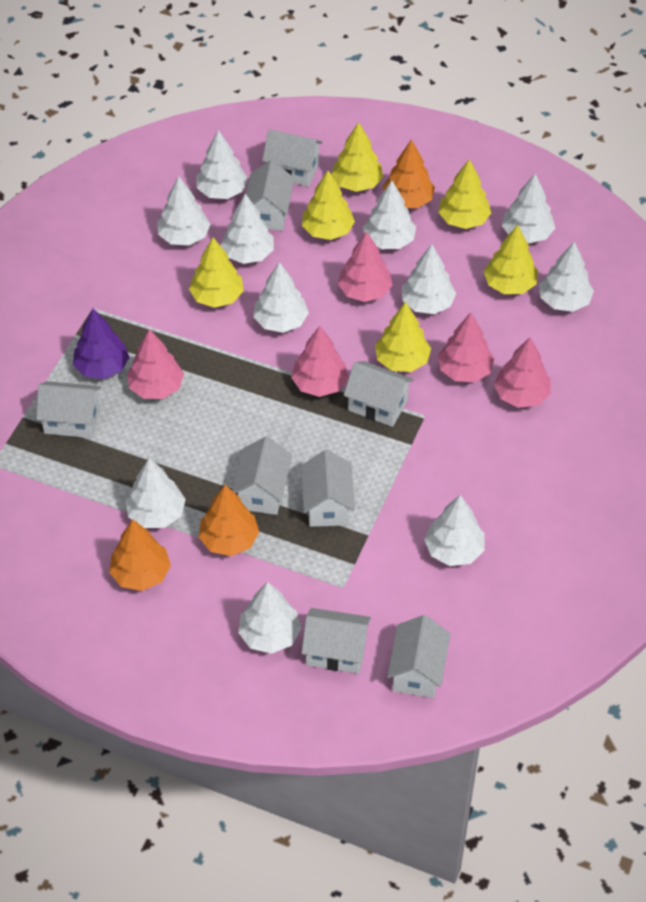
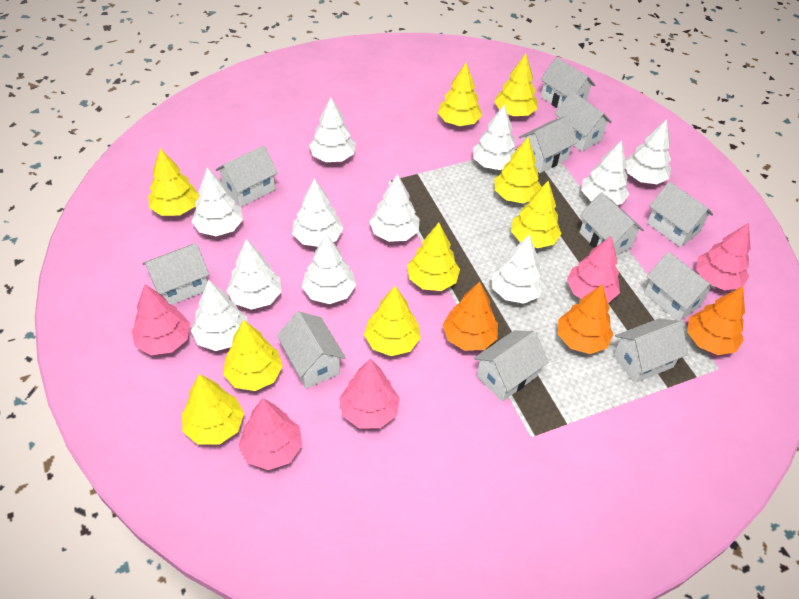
purple tree: [73,309,129,379] = 1 -> none = 0
white house: [36,381,101,438] [232,437,292,515] [246,160,294,231] [262,129,323,187] [301,450,355,527] [302,608,371,673] [344,361,414,427] [387,615,450,698] = 8 -> [143,243,210,305] [215,146,278,207] [277,311,346,389] [474,330,548,402] [519,116,578,173] [540,57,595,108] [554,91,612,152] [579,192,644,255] [613,318,688,383] [644,252,716,321] [647,182,713,247] = 11
yellow tree: [189,237,244,308] [302,170,355,240] [331,122,383,192] [375,302,431,372] [438,159,491,229] [484,225,538,294] = 6 -> [148,148,199,216] [182,374,244,445] [223,320,283,391] [364,286,421,356] [407,223,460,291] [438,63,482,126] [494,54,538,116] [494,137,541,203] [511,181,562,248] = 9

